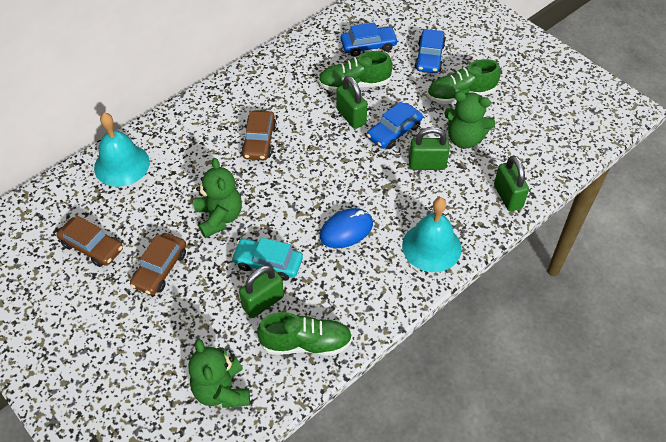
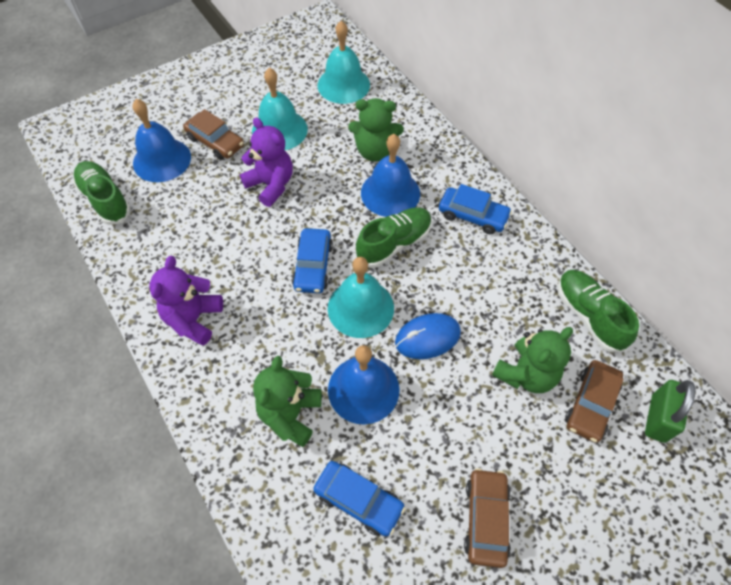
blue bell: none = 0 -> [133,99,191,182] [328,345,400,424] [361,134,420,217] = 3
green padlock: [239,265,284,318] [336,76,367,129] [409,127,450,170] [494,155,529,211] = 4 -> [645,380,696,443] = 1
purple teddy bear: none = 0 -> [149,256,223,346] [240,117,293,207] = 2
turquoise bell: [94,113,150,187] [402,197,461,272] = 2 -> [252,68,308,150] [317,21,370,104] [328,257,394,338] = 3
turquoise car: [231,238,303,281] = 1 -> none = 0

